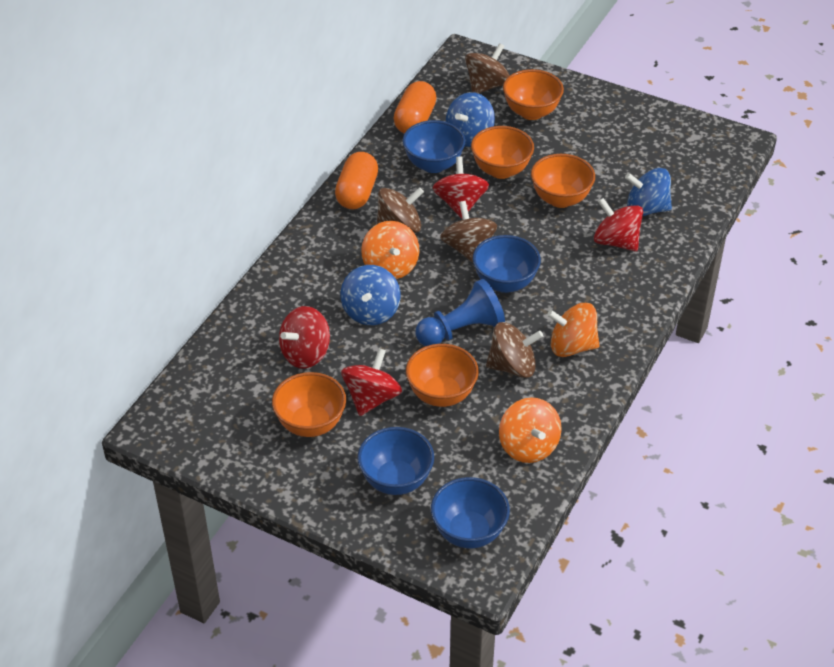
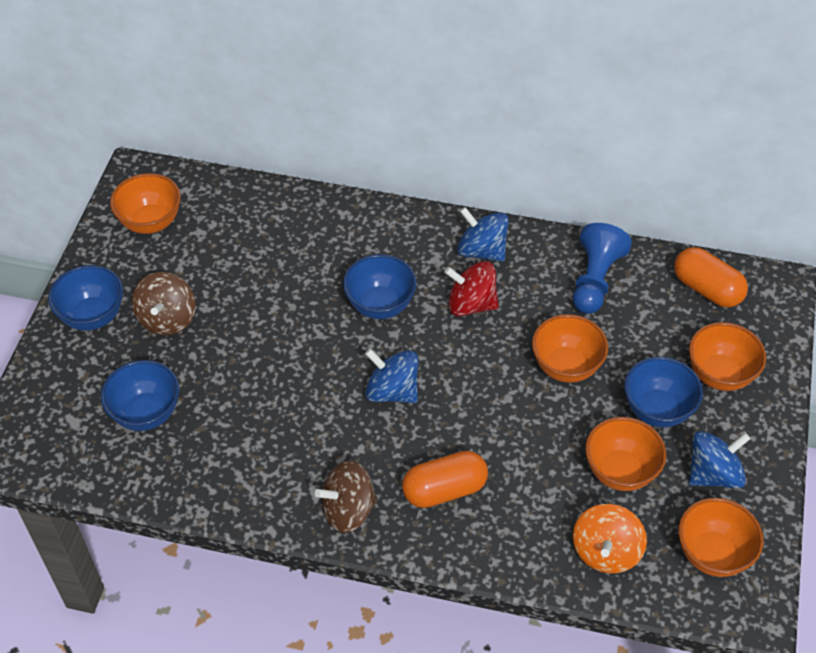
brown spinning top: [377,187,424,233] [440,201,497,263] [465,43,510,94] [486,322,543,378] = 4 -> [132,272,196,335] [315,461,378,533] = 2
orange spinning top: [361,221,420,279] [499,397,562,463] [547,303,600,357] = 3 -> [573,504,647,573] = 1
red spinning top: [279,306,330,368] [341,348,402,416] [432,156,489,219] [594,198,643,251] = 4 -> [444,261,499,317] = 1

